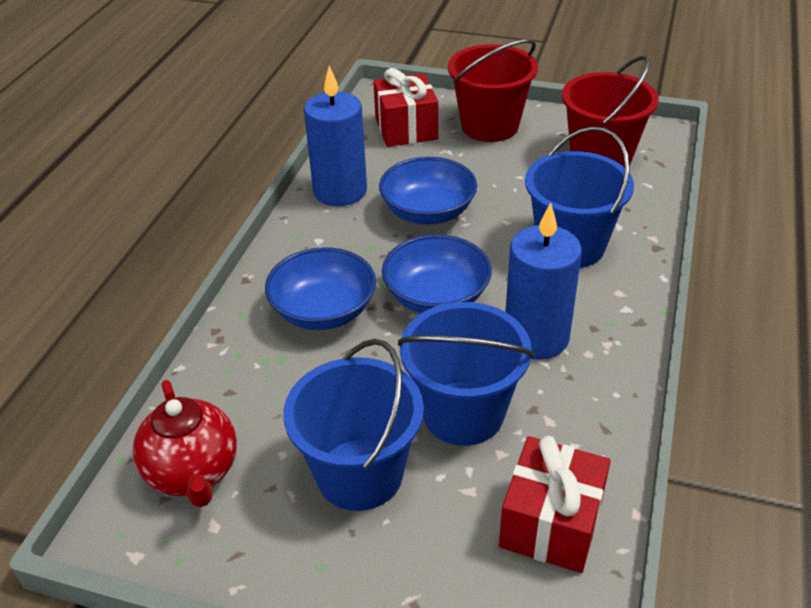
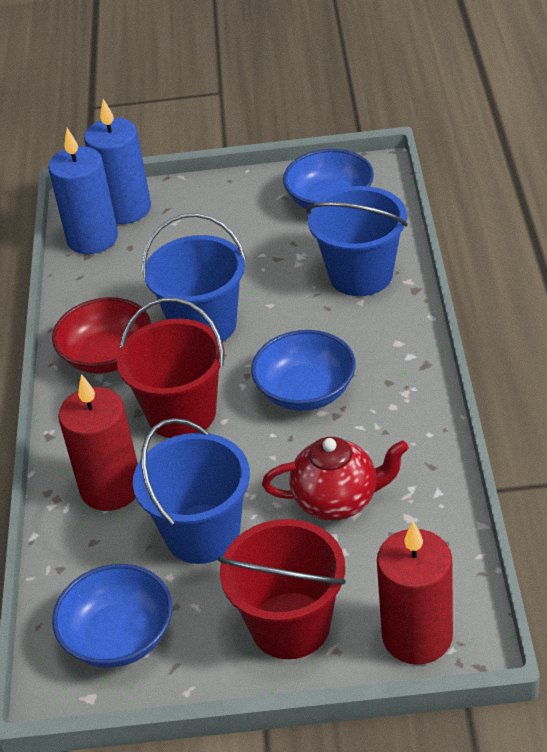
red bowl: none = 0 -> [52,297,151,374] = 1
red candle: none = 0 -> [58,374,138,511] [377,521,453,665] = 2
red gift: [373,68,438,147] [499,436,611,573] = 2 -> none = 0

